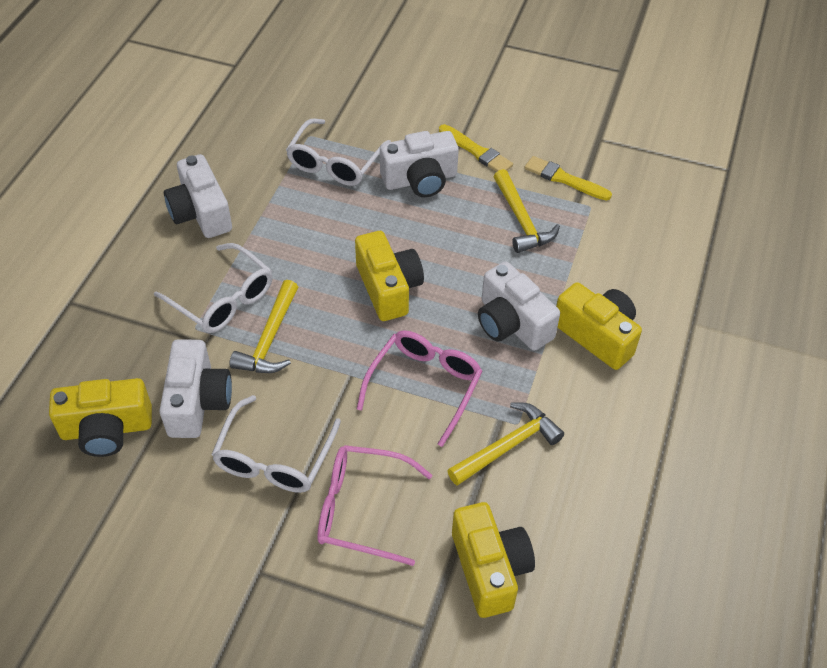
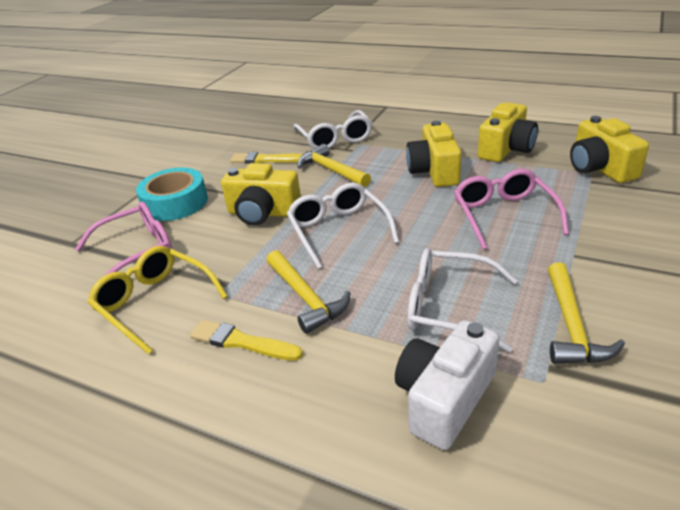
turquoise tape: none = 0 -> [136,167,208,221] = 1
white camera: [159,339,232,438] [164,154,232,238] [380,131,459,197] [478,261,560,351] = 4 -> [395,320,500,450] = 1
yellow glasses: none = 0 -> [88,246,228,354] = 1

